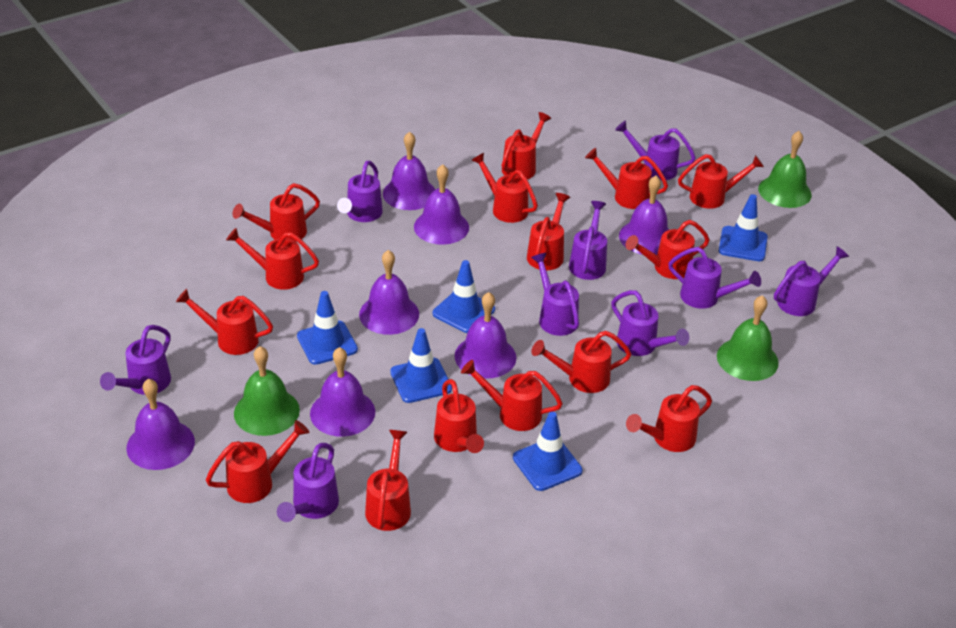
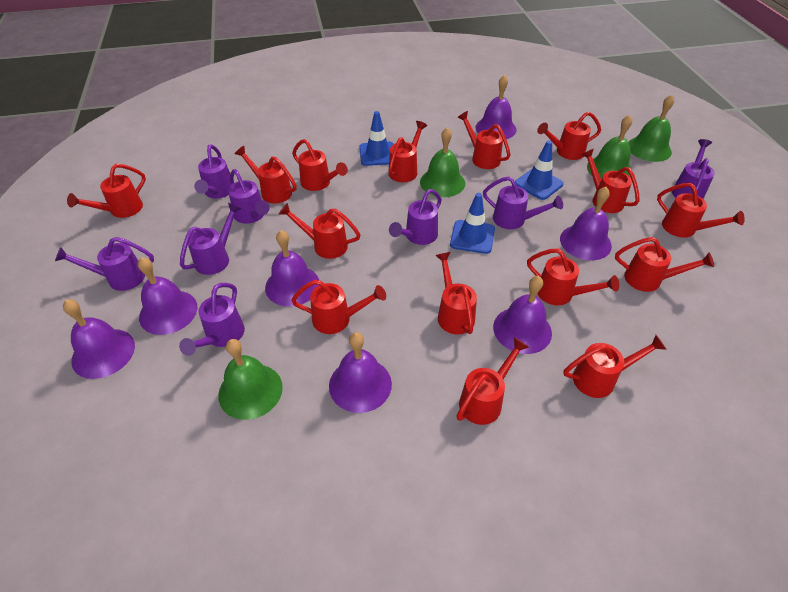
blue traffic cone: [297,291,358,365] [390,328,452,403] [433,260,495,333] [513,412,583,491] [719,194,768,261] = 5 -> [359,111,394,166] [450,193,495,254] [515,140,564,200] = 3
green bell: [234,346,300,436] [717,295,779,381] [758,131,812,208] = 3 -> [218,339,283,420] [420,127,465,197] [587,115,632,179] [628,95,674,162] = 4
purple watering can: [100,325,171,395] [277,443,339,522] [337,161,383,222] [531,253,579,336] [569,201,607,280] [611,290,689,356] [615,121,696,180] [668,247,761,309] [774,246,849,316] = 9 -> [55,237,154,291] [179,283,245,356] [180,203,242,275] [194,144,231,199] [228,169,270,224] [389,189,442,245] [483,176,563,229] [672,139,715,199] = 8

